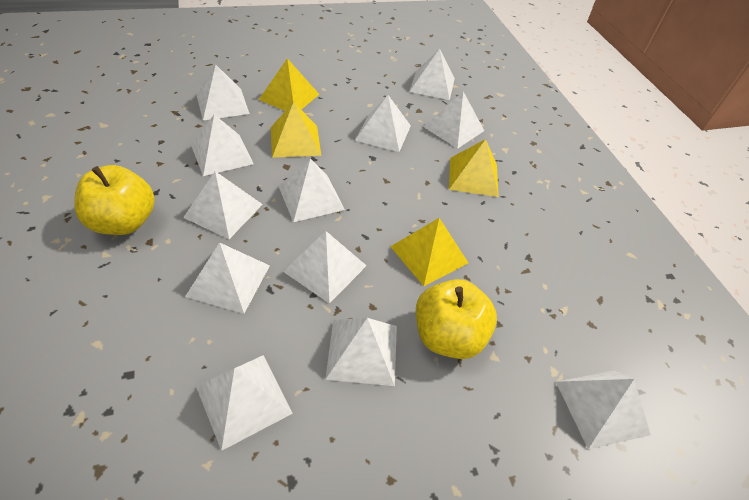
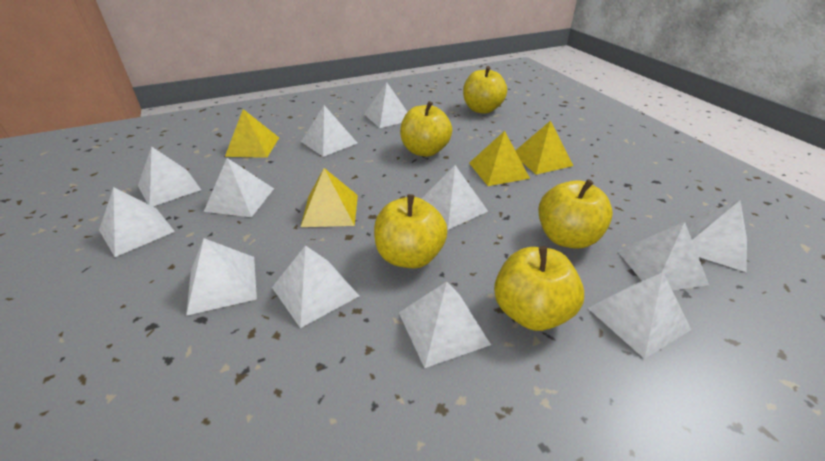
yellow apple: [74,165,155,235] [416,279,497,359] = 2 -> [374,194,447,268] [400,101,452,157] [463,66,507,114] [494,246,584,331] [538,179,613,249] = 5

